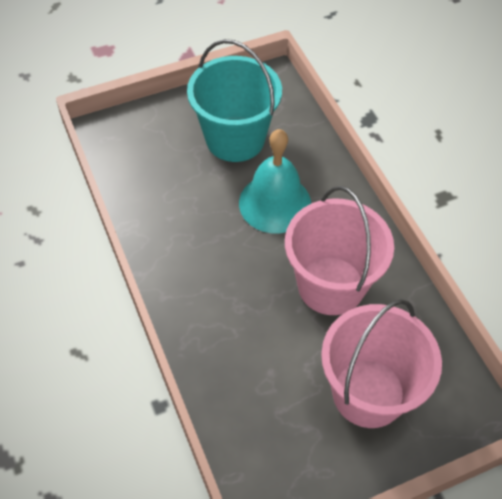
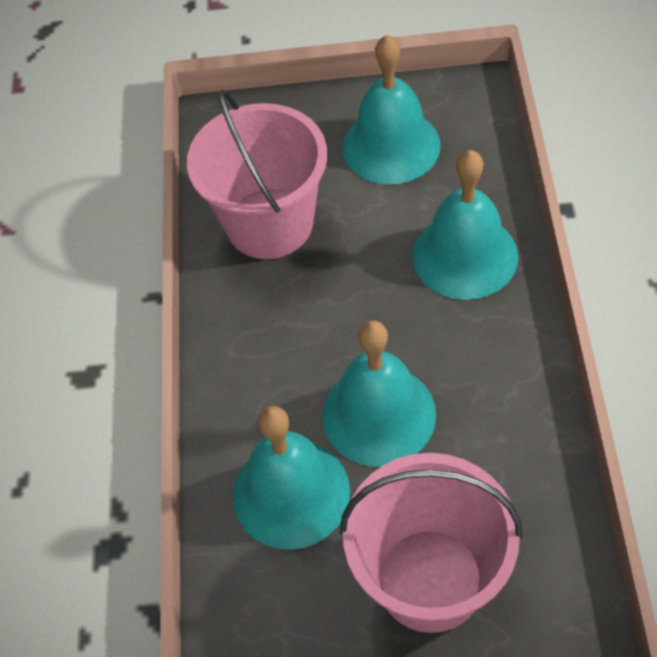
turquoise bell: [239,129,311,233] = 1 -> [233,406,350,550] [322,320,436,467] [343,35,441,185] [412,150,518,300] = 4
turquoise bucket: [187,39,282,162] = 1 -> none = 0

